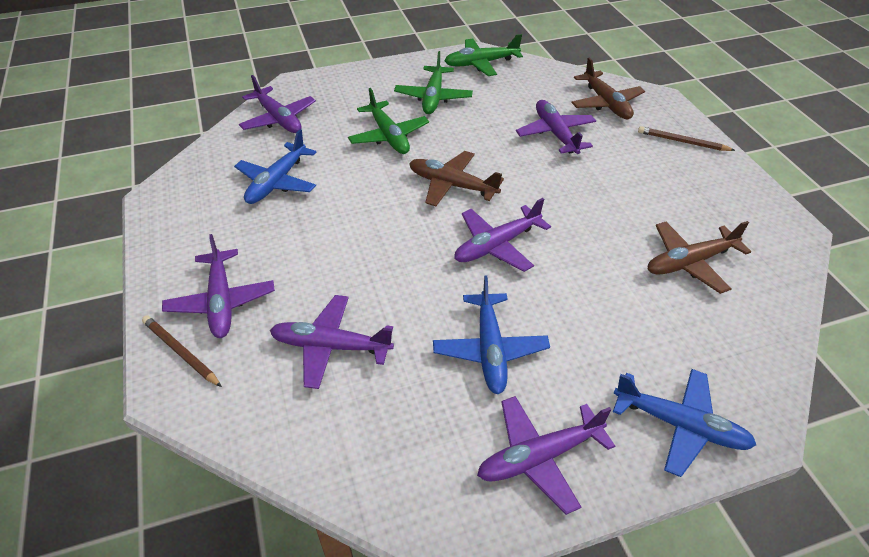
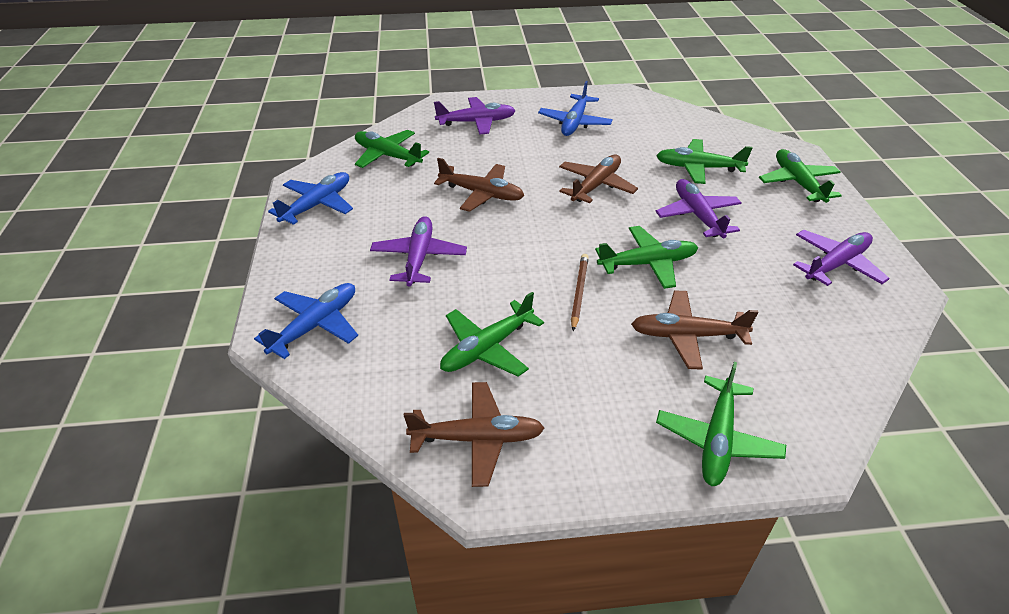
brown pencil: [142,315,222,387] [638,126,735,151] = 2 -> [571,254,589,331] = 1
brown plane: [409,151,504,206] [571,57,645,119] [648,221,751,294] = 3 -> [404,382,544,487] [434,158,524,212] [559,154,638,203] [631,290,758,370] = 4
green plane: [348,88,429,154] [394,51,473,114] [445,34,523,76] = 3 -> [355,130,429,168] [440,292,544,377] [595,226,698,289] [656,139,752,184] [656,362,786,486] [759,149,842,203] = 6
purple plane: [162,234,275,338] [239,75,316,133] [270,295,394,389] [454,198,551,272] [477,396,615,515] [516,100,596,154] = 6 -> [370,216,467,286] [434,97,516,135] [655,179,742,238] [793,230,890,286] = 4

